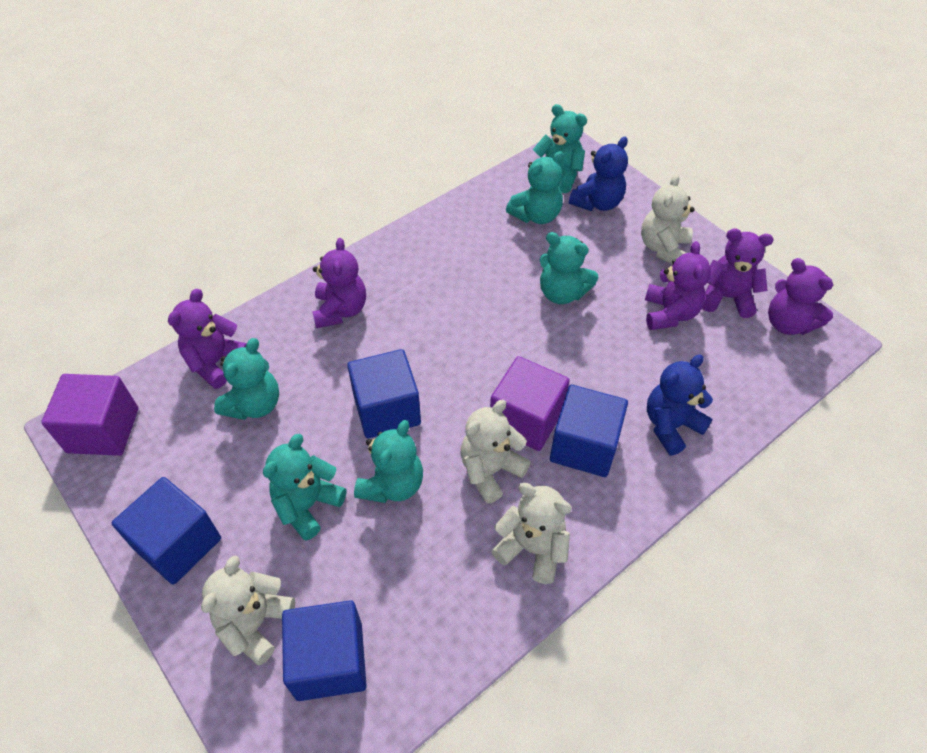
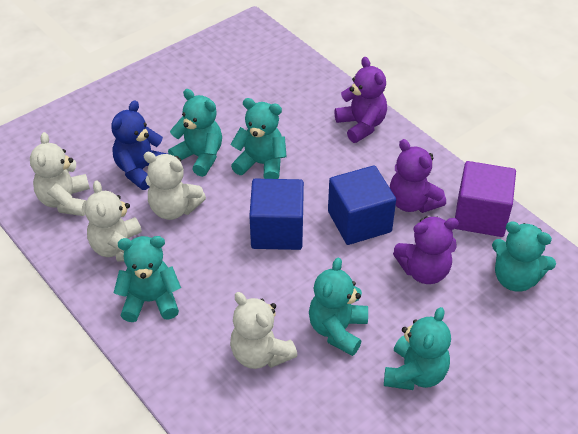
blue cube: [112,477,221,585] [282,600,367,701] [347,349,421,438] [550,385,628,477] = 4 -> [249,179,304,250] [328,165,396,245] = 2
blue teddy bear: [569,137,628,211] [647,355,713,456] = 2 -> [111,100,167,190] = 1
purple cube: [41,374,138,456] [490,356,570,451] = 2 -> [455,161,516,237] = 1
purple teddy bear: [168,289,247,389] [312,238,366,328] [645,241,711,330] [702,228,773,318] [768,258,833,335] = 5 -> [335,57,387,143] [390,139,446,213] [393,216,459,284] = 3

